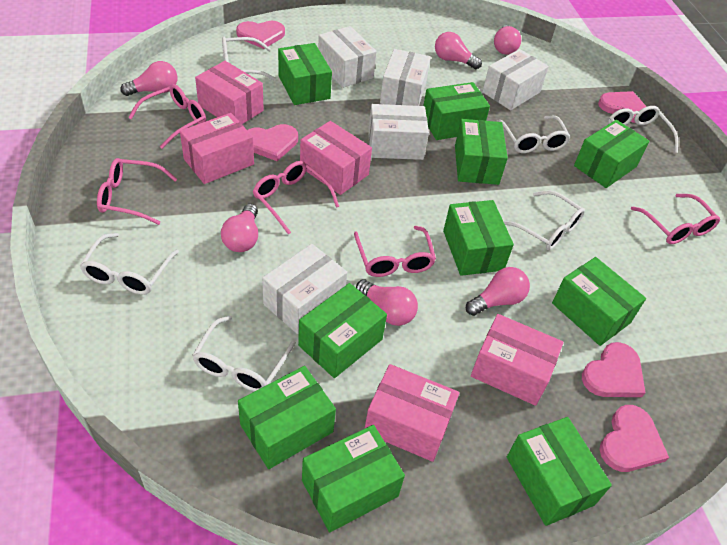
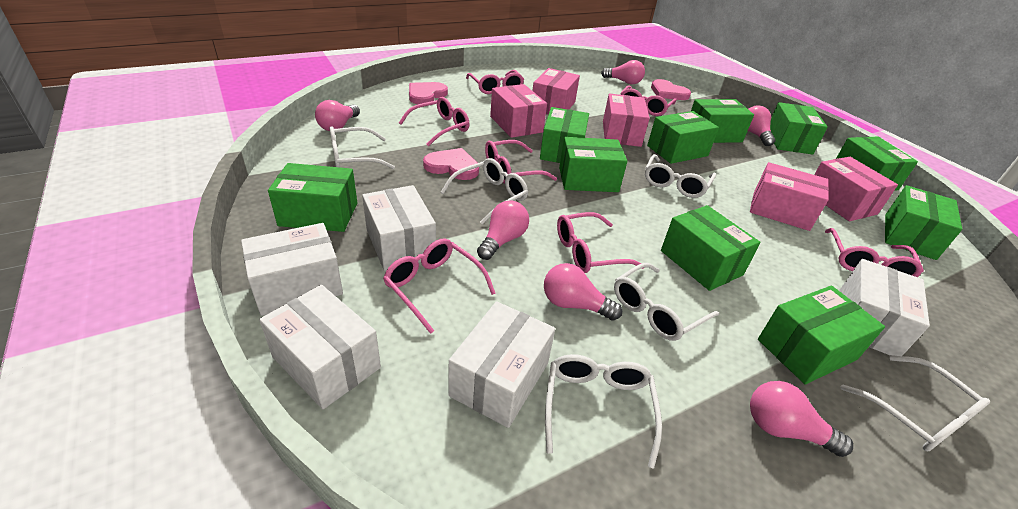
pink glasses: [97,158,177,225] [128,84,206,149] [253,161,339,235] [354,226,436,277] [631,194,720,244] = 5 -> [383,239,496,334] [399,97,470,146] [466,70,524,94] [485,140,557,184] [557,212,644,273] [620,85,677,116] [825,228,924,277] = 7
pink heart: [236,21,285,49] [247,124,298,161] [582,342,646,397] [598,91,647,123] [600,405,669,472] = 5 -> [409,82,448,104] [423,148,479,180] [651,79,691,100] = 3

